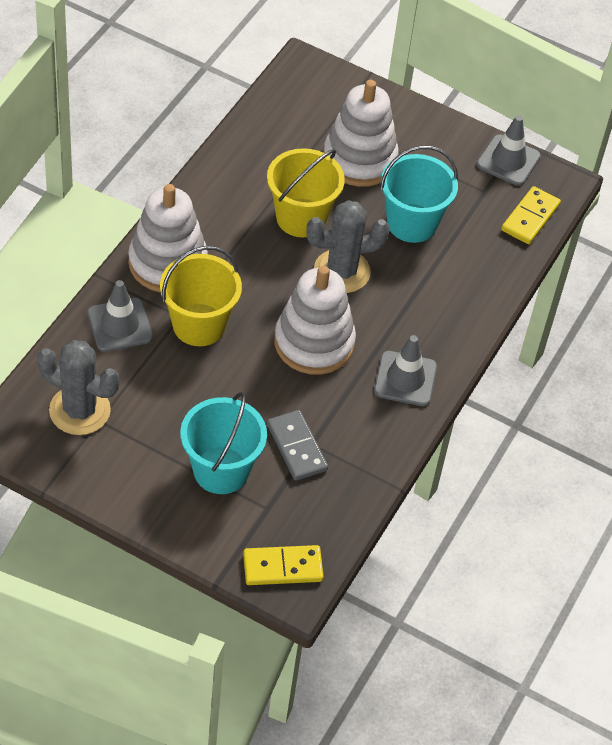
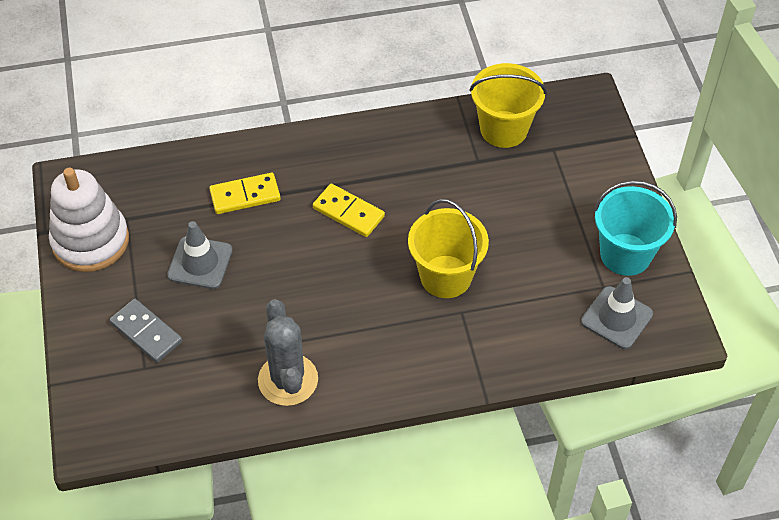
grey cactus: [37,340,120,435] [306,200,390,293] = 2 -> [258,299,318,406] = 1
grey traffic cone: [87,280,153,352] [374,335,437,406] [477,115,541,186] = 3 -> [167,221,233,289] [581,277,653,349] = 2
turquoise bucket: [180,392,267,494] [380,145,458,243] = 2 -> [594,181,677,276] = 1
white stacking toy: [128,184,208,293] [274,266,356,375] [323,80,399,187] = 3 -> [49,168,129,272] = 1

